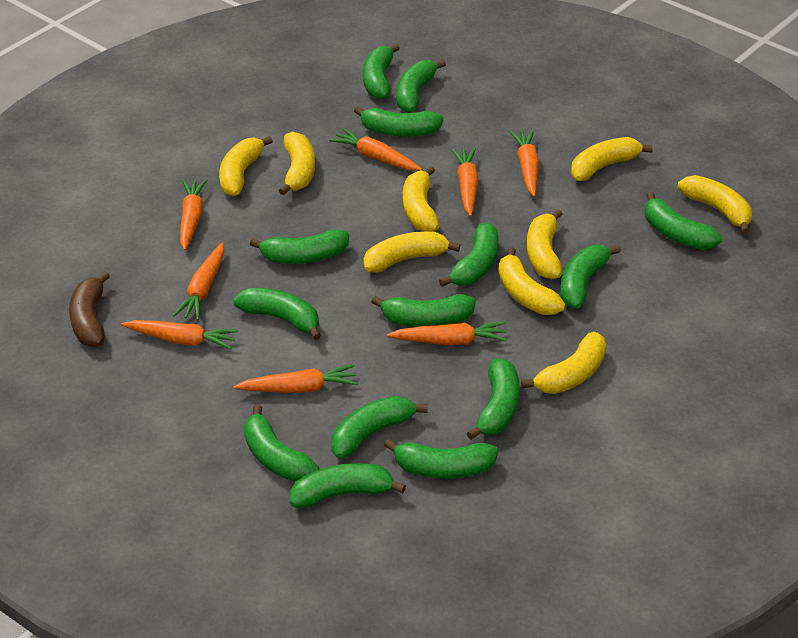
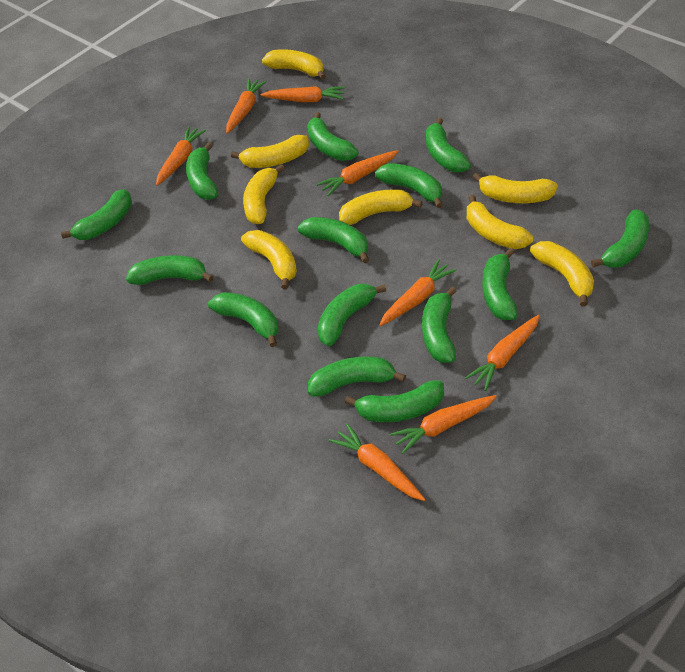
brown banana: [69,271,110,347] = 1 -> none = 0
yellow banana: [219,136,273,196] [279,132,315,196] [364,231,460,273] [403,166,439,231] [498,247,565,315] [521,332,606,394] [527,209,562,279] [571,137,653,181] [678,175,752,234] = 9 -> [231,135,309,168] [241,230,297,289] [243,164,285,224] [262,49,326,80] [339,189,423,225] [467,195,533,249] [472,173,558,203] [530,241,594,307] = 8

